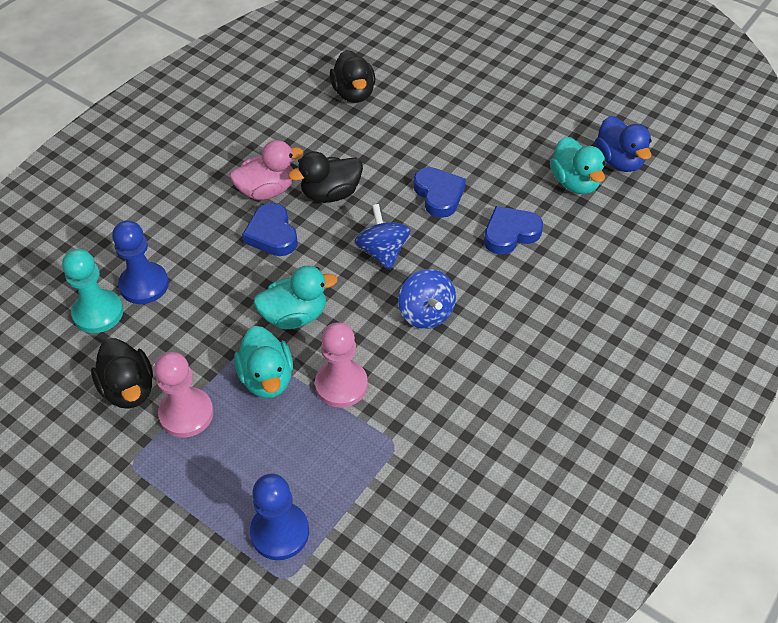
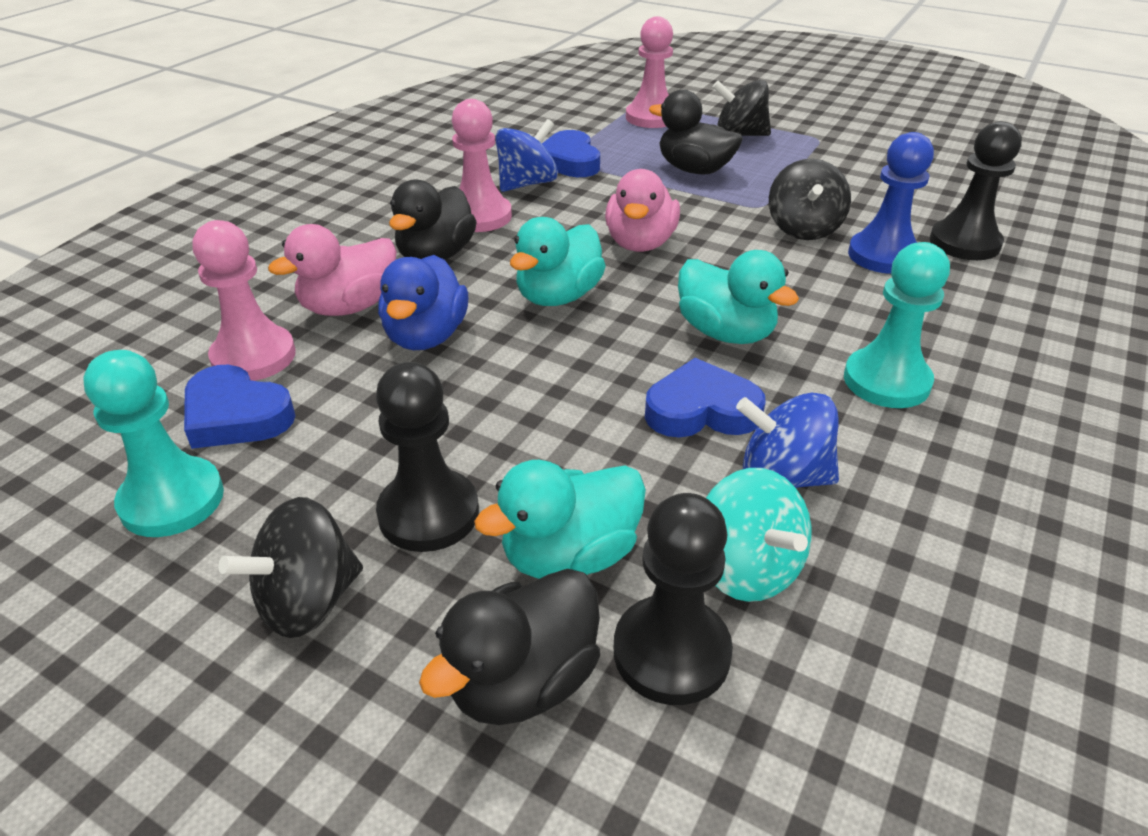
black pawn: none = 0 -> [376,362,479,552] [614,493,733,705] [930,121,1022,260] = 3
black spinning top: none = 0 -> [218,497,363,638] [713,80,771,136] [769,159,851,240] = 3
blue pawn: [112,220,169,304] [250,474,309,560] = 2 -> [848,132,934,274] = 1
pink duck: [230,140,304,200] = 1 -> [268,224,397,316] [605,169,680,252] = 2
pink pawn: [154,352,214,438] [315,322,368,408] = 2 -> [193,220,296,381] [452,99,512,232] [626,16,673,128] = 3
turquoise pawn: [62,249,123,333] = 1 -> [83,350,224,537] [844,242,950,408] = 2
turquoise spinning top: none = 0 -> [706,468,811,602] = 1

